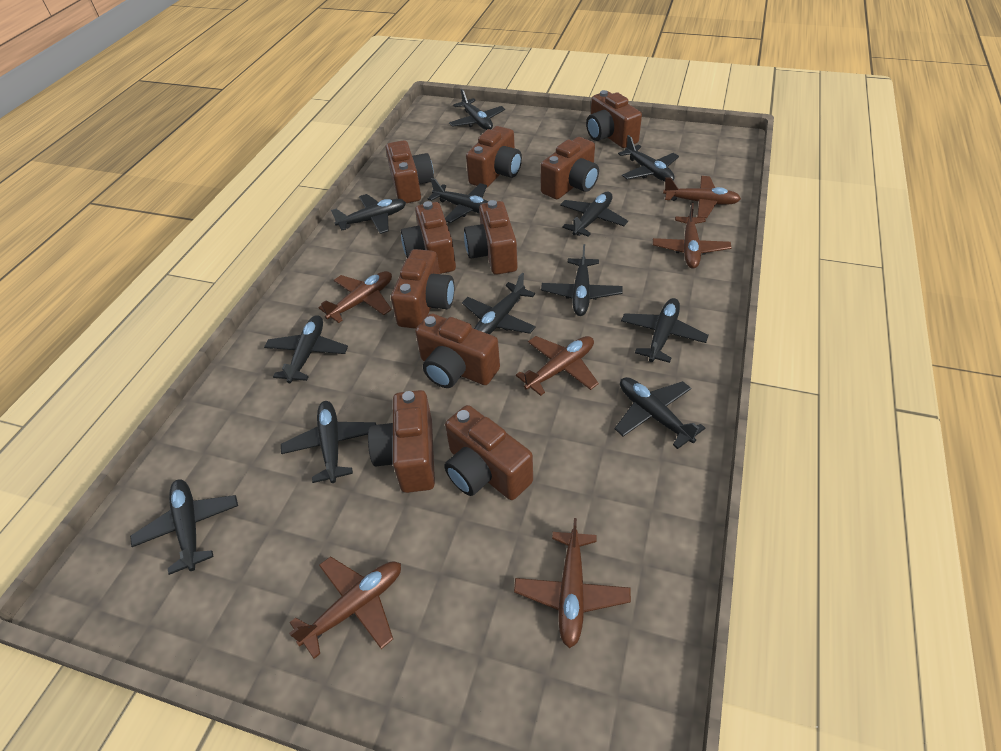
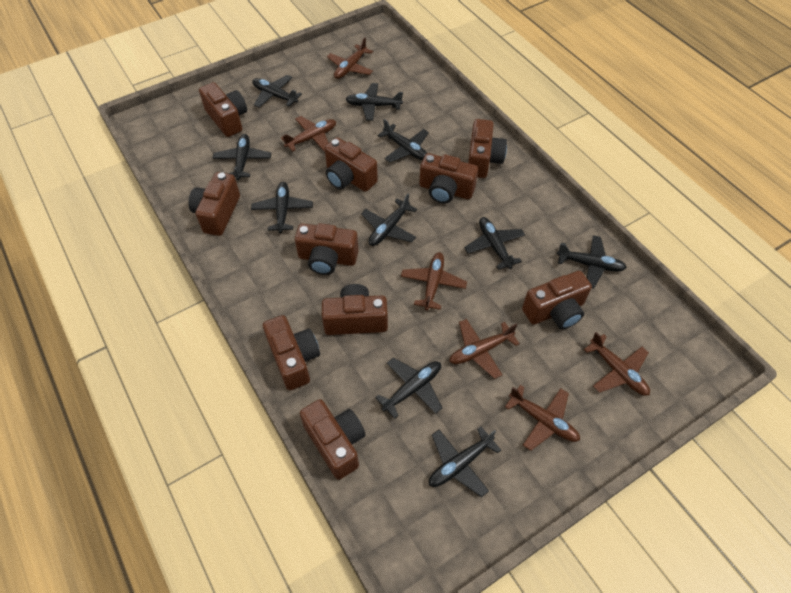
black plane: [130,479,238,575] [264,315,348,383] [281,401,376,483] [331,194,406,234] [428,178,488,223] [449,89,505,130] [462,273,536,334] [541,244,622,316] [560,192,628,236] [615,377,705,449] [618,135,679,181] [621,298,709,363] = 12 -> [213,134,271,180] [251,182,313,233] [252,75,302,108] [346,83,403,121] [361,193,417,246] [375,358,443,419] [378,119,429,162] [429,427,501,497] [464,217,525,270] [557,235,627,288] = 10

